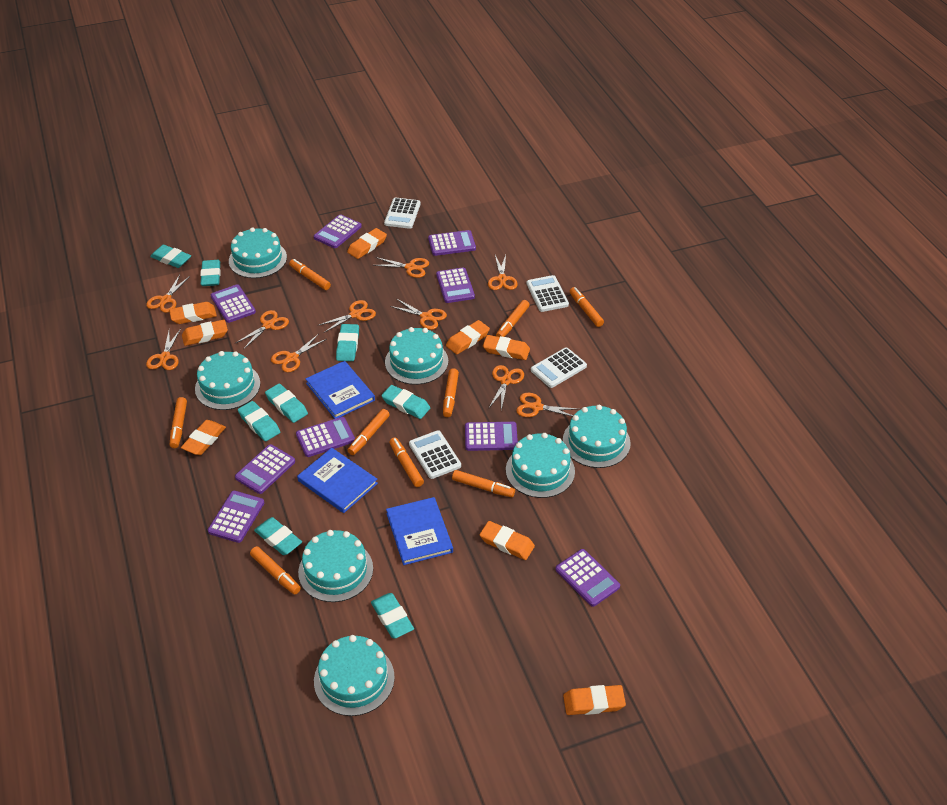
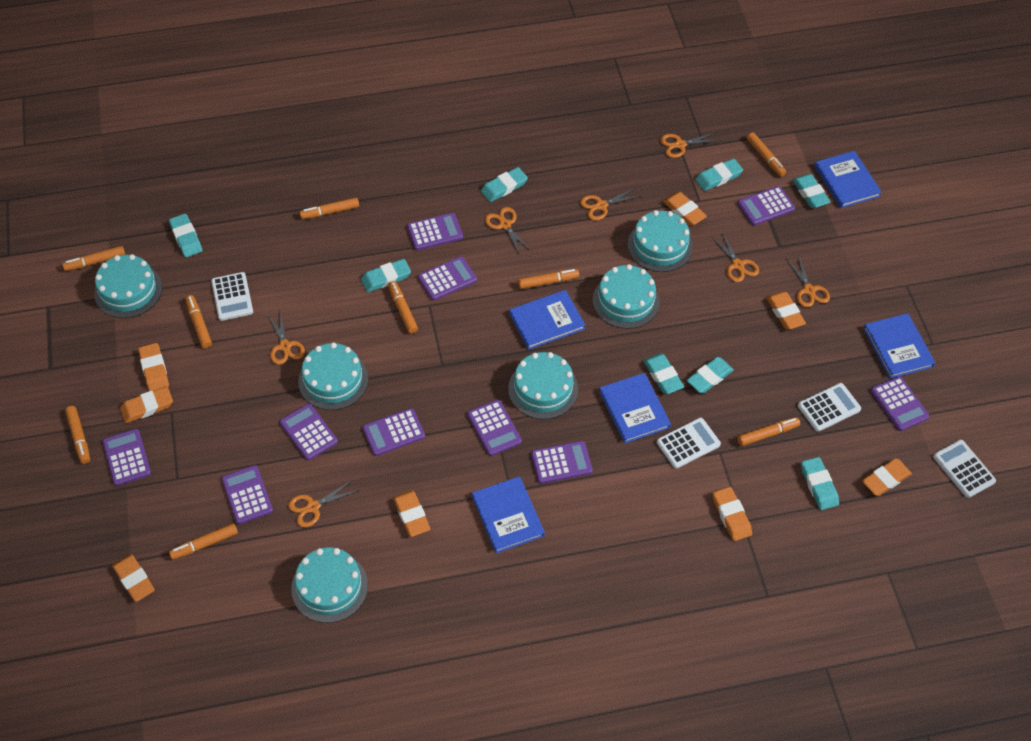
blue book: [297,448,378,513] [306,361,375,419] [386,497,453,565] = 3 -> [472,476,545,553] [509,290,585,350] [599,373,671,443] [814,151,882,208] [863,313,935,379] = 5
orange scissors: [146,275,190,313] [146,329,181,370] [236,310,289,350] [271,334,327,372] [319,300,376,333] [373,257,429,278] [390,299,447,330] [488,255,518,290] [489,365,524,410] [516,393,578,417] = 10 -> [267,311,305,365] [288,480,359,527] [485,207,532,255] [580,188,640,221] [660,132,721,158] [711,231,759,282] [786,255,830,308] = 7
purple calculator: [208,491,264,543] [211,284,256,323] [235,444,295,494] [296,417,355,457] [314,214,362,248] [428,230,476,256] [436,268,475,303] [465,422,518,451] [555,549,620,607] = 9 -> [102,429,151,486] [221,465,273,524] [280,404,338,460] [362,408,425,456] [407,213,463,251] [418,256,477,301] [468,400,522,456] [531,441,593,484] [738,186,795,226] [871,376,929,431] = 10
turquoise cake: [195,351,260,410] [229,227,287,278] [298,530,373,602] [314,635,395,716] [385,327,448,385] [506,433,575,498] [563,405,631,468] = 7 -> [94,254,162,318] [291,547,368,623] [298,342,368,410] [508,352,578,419] [593,264,660,329] [628,210,693,272] = 6

